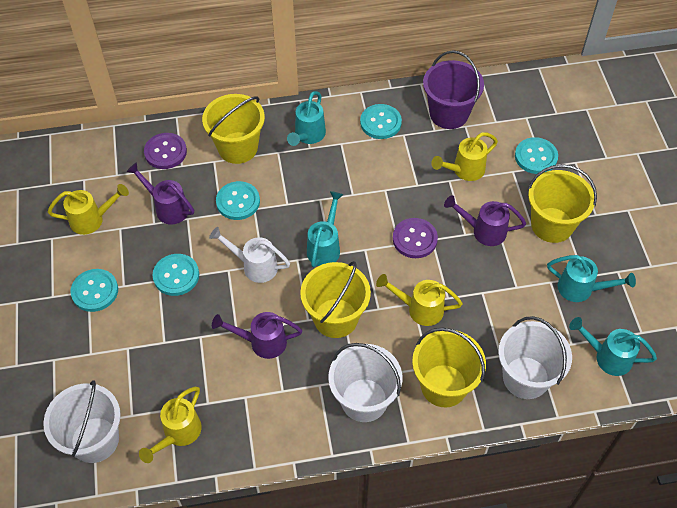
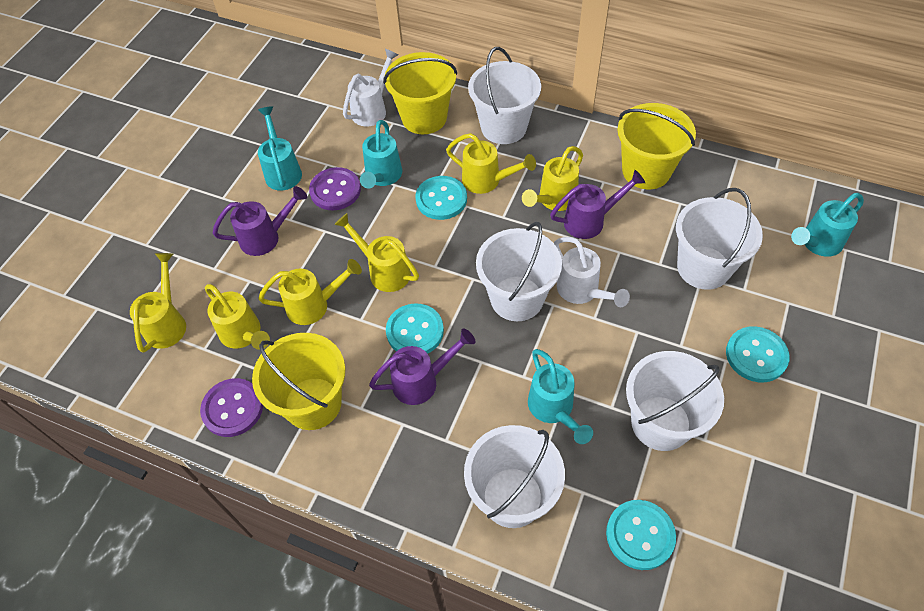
purple bucket: [423,50,484,129] = 1 -> none = 0
turquoise button: [70,269,118,312] [153,254,199,296] [216,181,260,220] [360,104,402,139] [515,137,558,174] = 5 -> [386,303,444,354] [415,176,467,220] [606,500,676,570] [726,326,789,382] = 4
white bucket: [43,380,121,463] [328,343,402,422] [498,316,572,399] = 3 -> [464,425,565,528] [468,47,541,144] [476,222,562,321] [626,351,724,451] [676,188,763,290] = 5
white watering can: [209,227,290,283] = 1 -> [343,49,398,126] [554,237,630,307] = 2
yellow bucket: [202,94,265,164] [300,261,371,338] [412,328,486,408] [528,164,597,243] = 4 -> [252,333,345,430] [383,52,457,134] [617,103,696,189] = 3
yellow watering can: [48,184,129,235] [139,387,202,463] [376,274,463,326] [431,132,498,181] = 4 -> [130,253,186,353] [205,284,270,350] [258,259,362,325] [334,213,419,292] [446,133,536,194] [522,146,583,211] = 6

